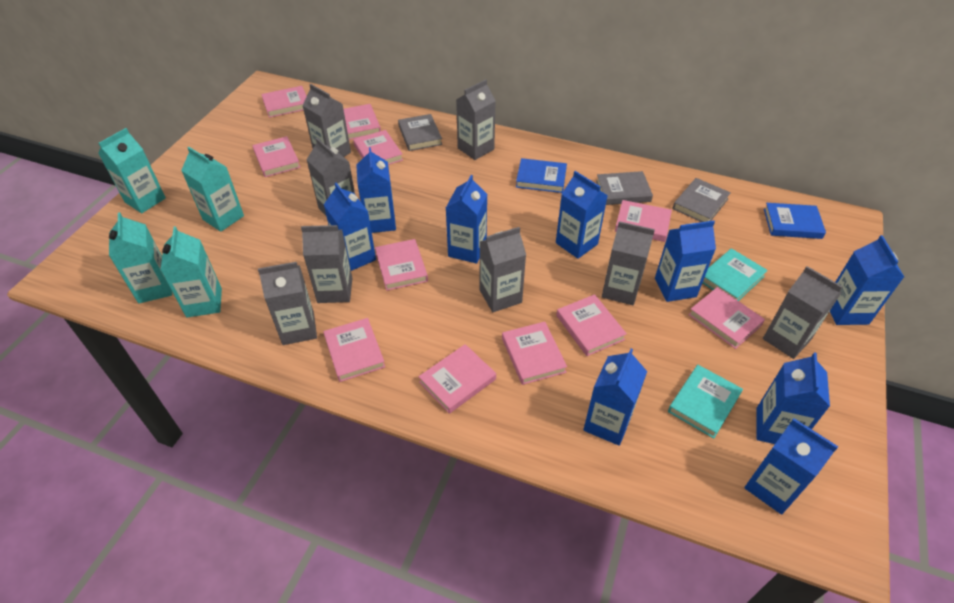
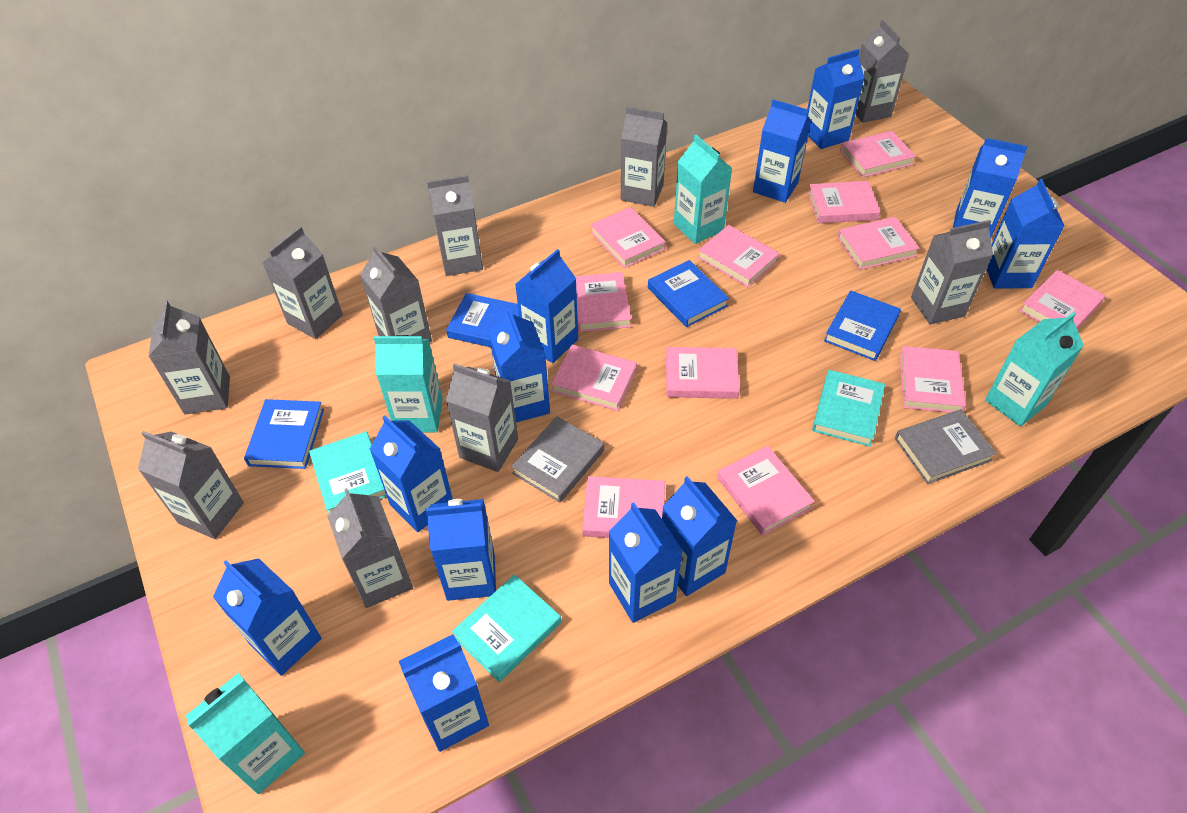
blue book: [516,158,567,193] [764,203,826,239] = 2 -> [244,399,324,469] [446,293,519,347] [648,260,729,327] [824,290,901,361] = 4
blue carton: [324,183,376,271] [356,147,396,233] [446,175,487,264] [556,171,608,259] [583,349,647,446] [655,220,716,302] [744,418,838,515] [756,352,830,444] [830,235,904,325] = 9 -> [213,558,322,676] [370,416,453,532] [399,634,489,752] [425,499,496,601] [489,308,550,422] [515,249,578,363] [608,503,683,623] [662,476,737,596] [753,99,811,203] [807,49,864,149] [953,138,1028,238] [987,179,1064,289] = 12
grey book: [398,114,442,151] [596,171,653,205] [672,178,731,222] = 3 -> [511,416,604,502] [895,409,996,484] = 2
grey carton: [258,262,317,345] [301,225,353,303] [302,84,351,157] [307,138,355,217] [456,80,496,160] [480,227,526,312] [602,221,655,305] [763,266,843,359] = 8 -> [138,431,244,539] [148,300,230,415] [263,226,343,339] [327,488,413,608] [360,245,432,343] [427,175,483,276] [446,363,518,472] [621,107,667,207] [855,20,909,123] [911,220,993,325] = 10
pink book: [253,136,300,177] [261,86,307,118] [323,318,385,382] [343,104,381,140] [353,130,403,165] [375,239,428,291] [418,344,496,414] [502,322,567,385] [556,294,627,356] [615,200,672,242] [688,287,765,349] = 11 -> [551,344,637,411] [575,272,631,332] [582,476,665,538] [590,207,666,268] [666,347,740,399] [698,225,780,287] [717,446,815,535] [808,181,880,223] [837,217,920,270] [840,131,916,178] [899,346,966,413] [1020,270,1105,329] = 12
turquoise book: [668,365,743,439] [703,248,768,301] = 2 -> [309,431,387,514] [452,574,561,682] [812,370,885,447] = 3

